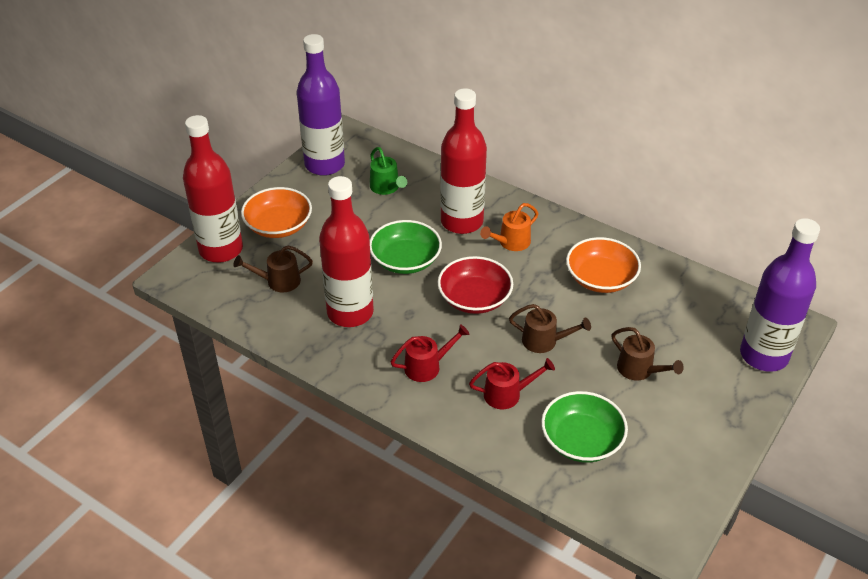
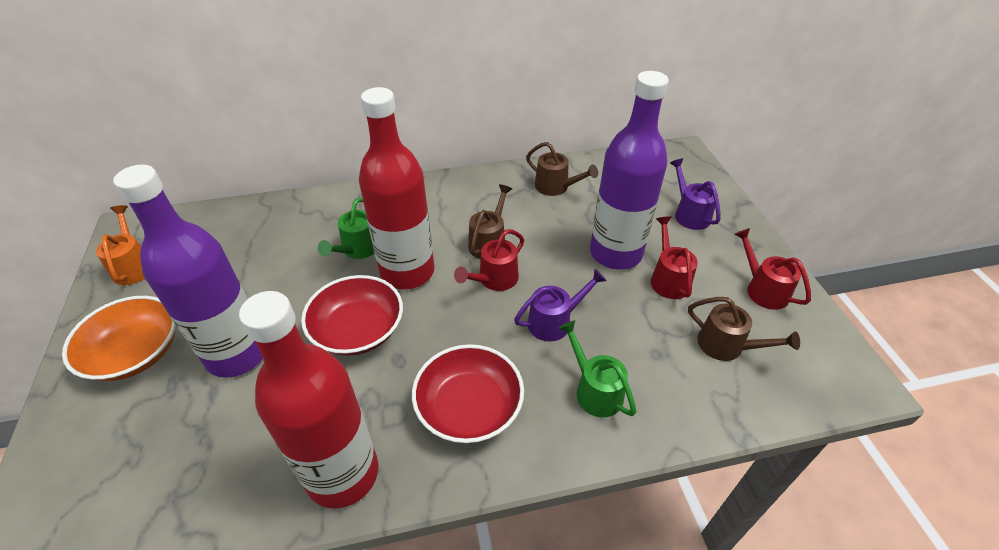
green bowl: [370,220,442,274] [541,391,628,463] = 2 -> none = 0
green watering can: [370,147,407,195] = 1 -> [318,198,374,259] [559,320,636,417] = 2
orange bowl: [241,187,312,238] [566,237,641,293] = 2 -> [62,296,176,381] = 1
purple watering can: none = 0 -> [514,269,607,342] [670,158,721,230] = 2
red bottle: [183,115,243,263] [319,176,374,327] [440,88,487,234] = 3 -> [239,291,379,509] [359,87,434,289] = 2
red bowl: [438,256,513,314] = 1 -> [301,275,403,356] [412,344,524,443] = 2
red watering can: [391,324,470,382] [469,358,555,409] = 2 -> [454,229,524,291] [651,216,698,299] [735,228,811,310] = 3

